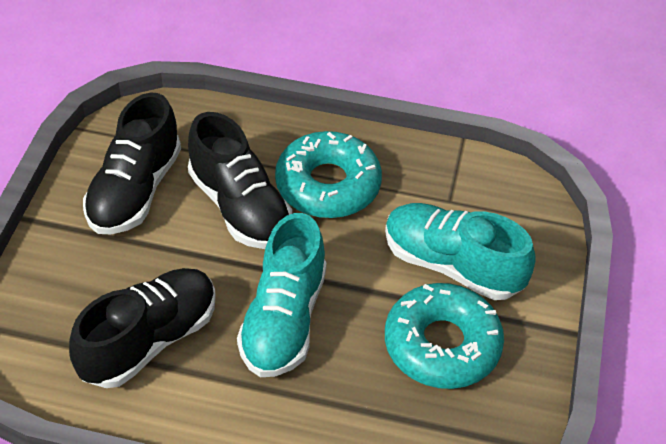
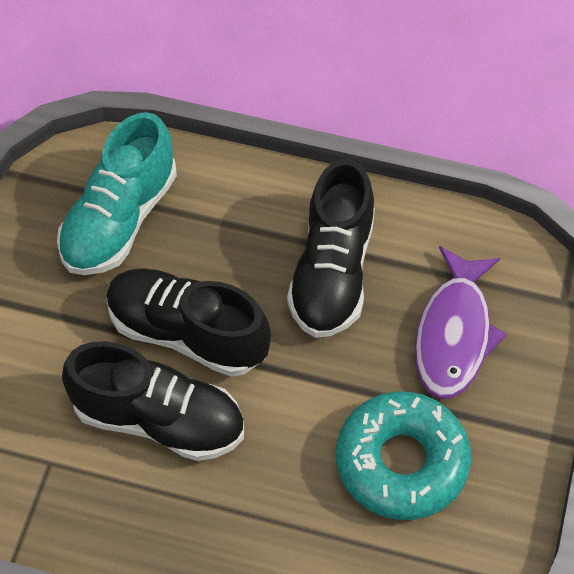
purple fish: none = 0 -> [414,246,507,399] = 1
turquoise donut: [275,131,382,218] [385,283,504,389] = 2 -> [336,391,471,520] = 1
turquoise shoe: [237,213,327,377] [385,203,536,300] = 2 -> [57,112,177,275] = 1

